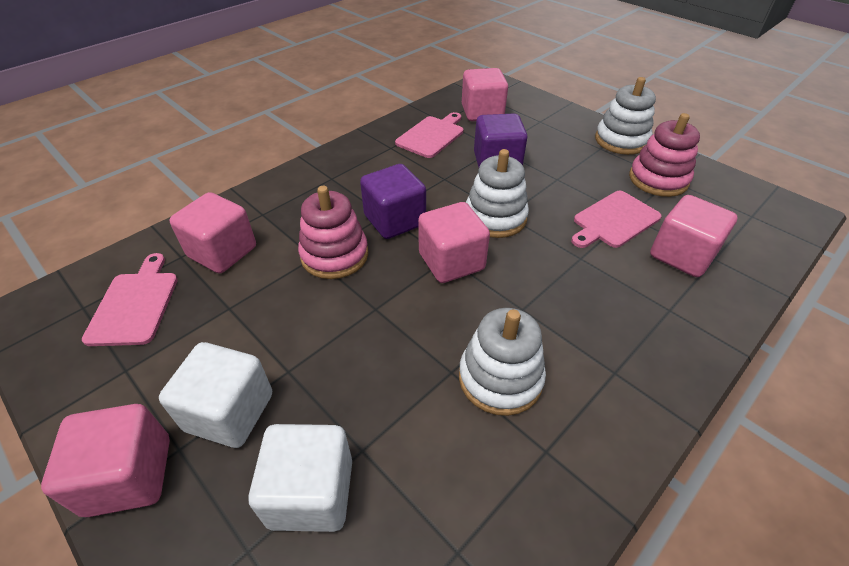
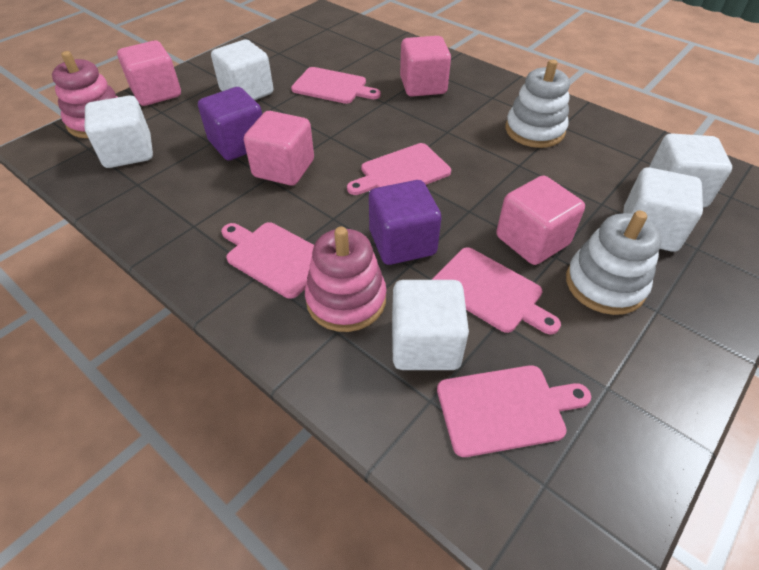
pink cube: [41,404,170,517] [170,192,256,273] [418,202,490,283] [462,68,508,121] [650,195,737,277] = 5 -> [117,41,181,106] [244,111,314,186] [400,36,451,97] [496,176,585,265] = 4
pink cutting board: [82,253,178,346] [395,112,463,158] [571,191,662,248] = 3 -> [221,222,314,299] [291,67,381,104] [347,143,451,195] [432,247,561,335] [437,365,591,457] = 5
white cube: [159,342,272,448] [248,424,352,532] = 2 -> [85,96,153,168] [211,40,274,100] [392,280,469,370] [623,167,703,252] [649,134,732,208] = 5
white stacking toy: [459,308,546,416] [466,149,529,238] [595,77,656,155] = 3 -> [505,59,570,148] [566,211,662,315] = 2

